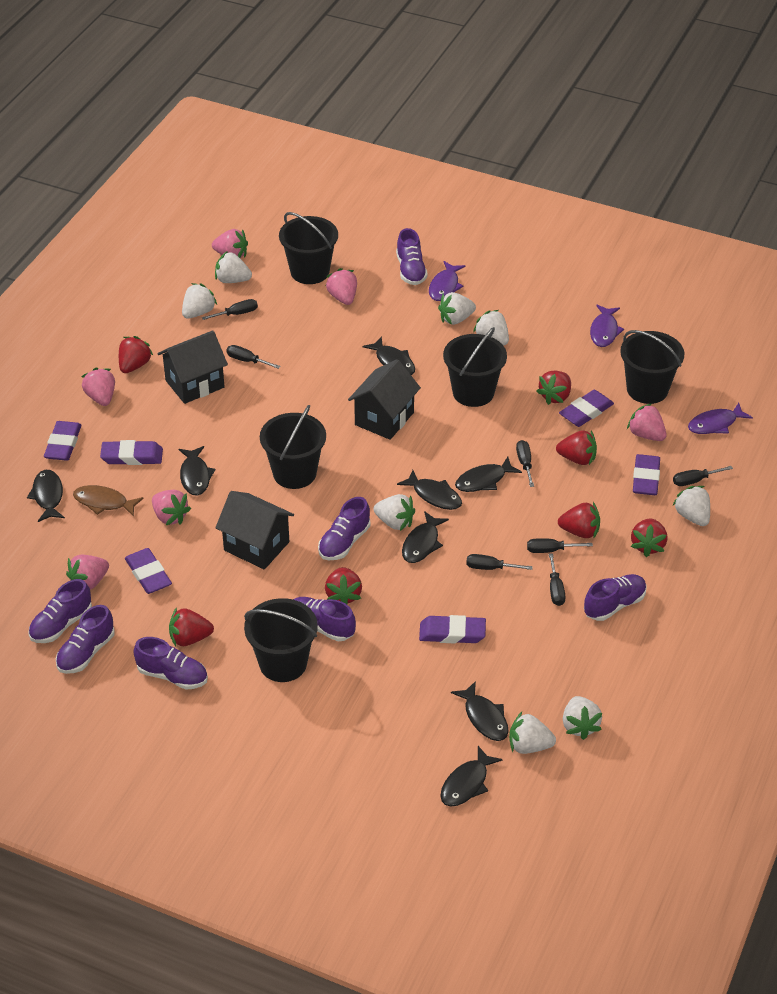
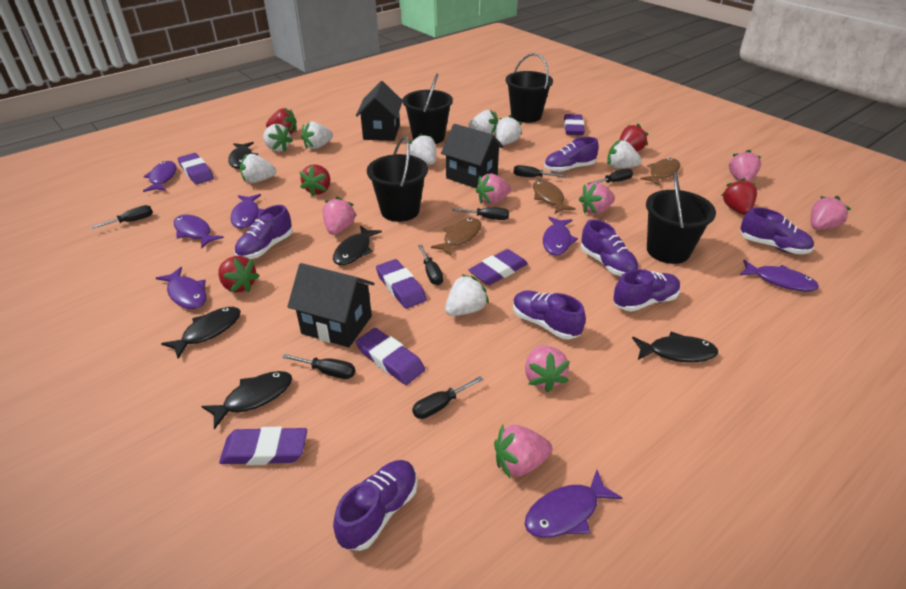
black bucket: [244,598,318,682] [260,405,326,489] [279,212,338,284] [443,327,507,407] [620,330,684,404] = 5 -> [367,137,428,222] [402,73,453,144] [506,53,553,123] [646,172,716,264] = 4
black fish: [27,470,65,522] [179,446,216,496] [362,336,415,375] [397,470,462,510] [402,511,449,563] [440,746,503,806] [451,681,508,741] [455,457,522,492] = 8 -> [161,307,241,359] [201,371,292,430] [228,142,258,169] [333,226,382,265] [632,332,718,362] = 5
brown fish: [73,485,144,517] = 1 -> [431,218,482,257] [533,180,575,214] [640,158,680,186] = 3
pink strawberry: [66,555,109,590] [81,368,115,406] [152,490,191,525] [212,229,248,258] [326,268,357,305] [627,403,667,441] = 6 -> [323,196,357,235] [476,174,511,205] [494,425,552,478] [525,345,570,392] [579,183,615,214] [728,150,761,182] [811,196,851,230] = 7
purple fish: [429,261,466,301] [590,305,624,347] [688,403,753,434] = 3 -> [143,161,177,192] [156,267,206,309] [174,215,224,249] [231,194,264,229] [525,470,622,538] [543,217,578,255] [740,260,819,291] = 7
red strawberry: [119,336,153,373] [169,607,214,647] [325,567,362,604] [536,371,571,405] [556,430,597,465] [558,502,600,538] [631,519,667,557] = 7 -> [218,256,259,292] [266,108,297,134] [299,164,330,197] [619,124,648,151] [721,178,757,215] = 5

